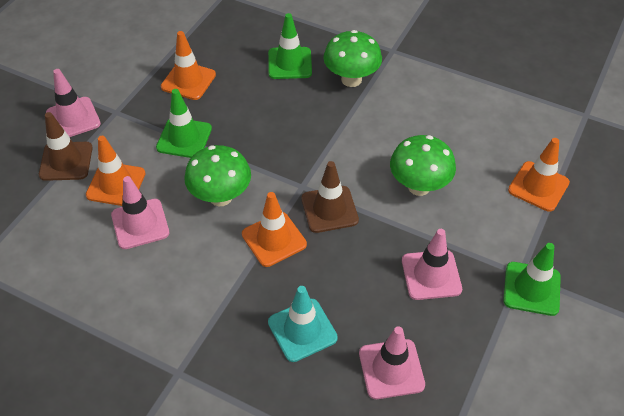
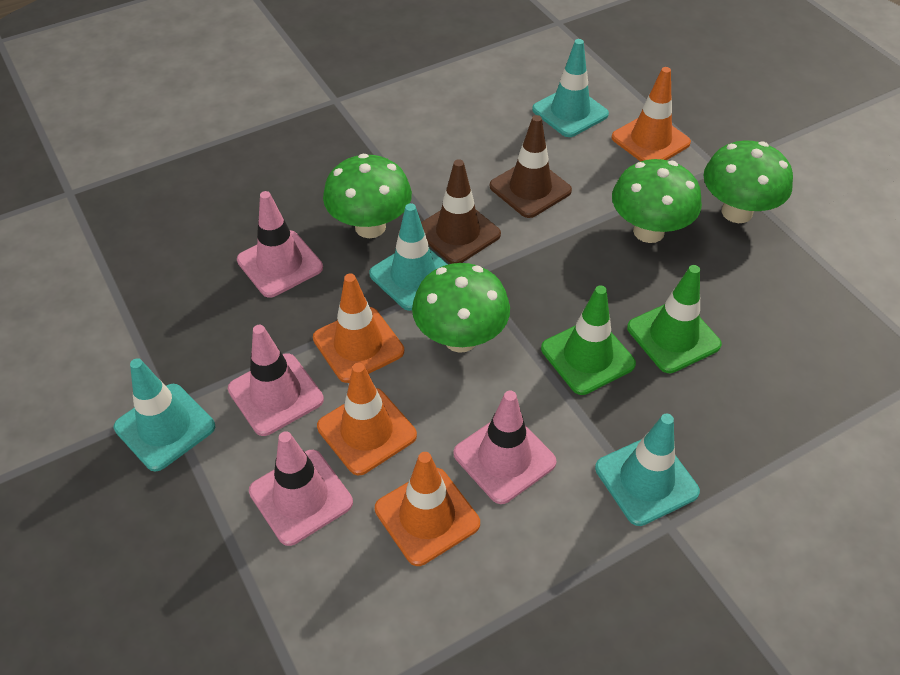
green mushroom: [184,145,251,206] [323,30,382,87] [390,135,456,196] = 3 -> [323,154,412,238] [412,263,510,353] [612,159,702,243] [703,140,793,223] = 4
green traffic cone: [156,89,212,158] [268,13,312,79] [503,243,561,316] = 3 -> [541,285,636,395] [627,265,722,373] = 2
turquoise traffic cone: [268,286,338,362] = 1 -> [114,358,215,472] [369,203,448,311] [532,39,609,137] [595,414,700,526] = 4

